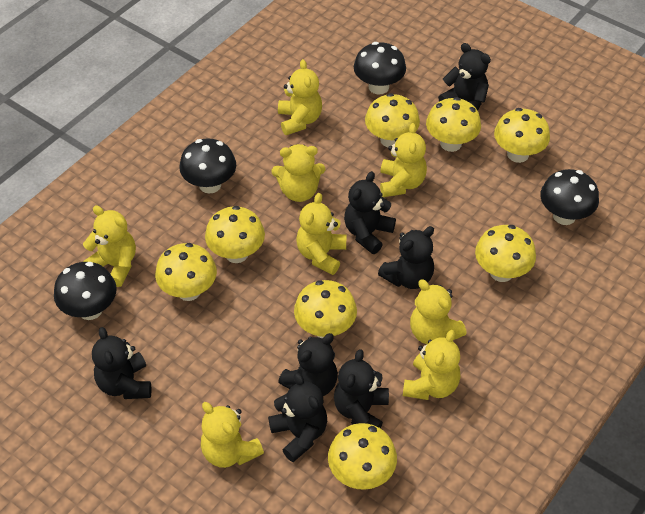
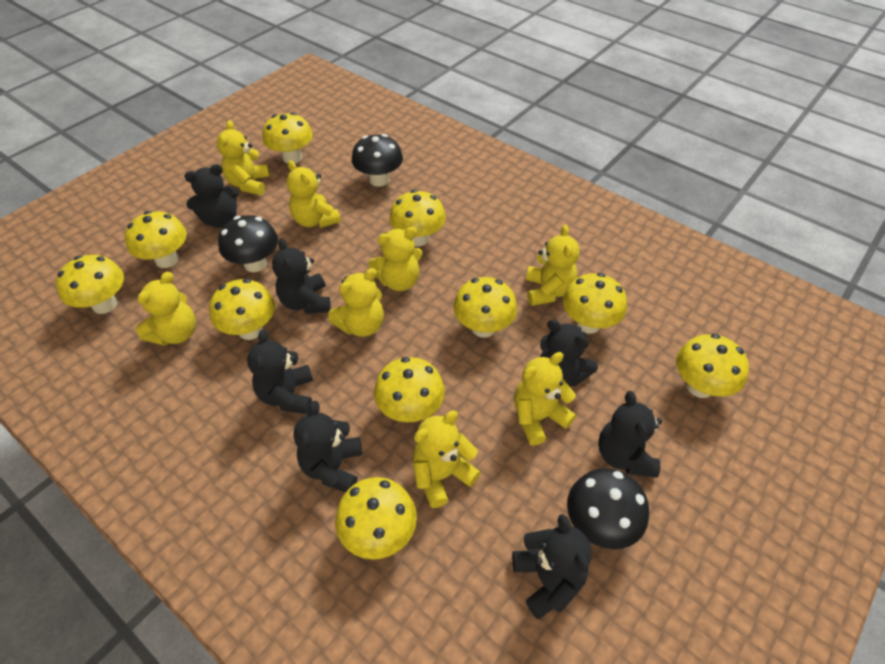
black mushroom: [54,262,117,320] [179,138,236,193] [354,42,406,95] [540,169,599,225] = 4 -> [218,215,278,272] [352,134,403,187] [567,468,649,549] = 3
yellow mushroom: [155,243,217,301] [205,206,265,263] [294,280,357,339] [328,423,397,490] [365,93,420,147] [426,97,481,152] [475,225,536,282] [494,108,550,163] = 8 -> [56,255,124,314] [125,211,187,268] [209,279,275,340] [263,112,313,163] [335,477,417,560] [374,357,445,422] [390,190,446,246] [453,277,517,338] [563,273,627,334] [676,334,749,398] = 10

